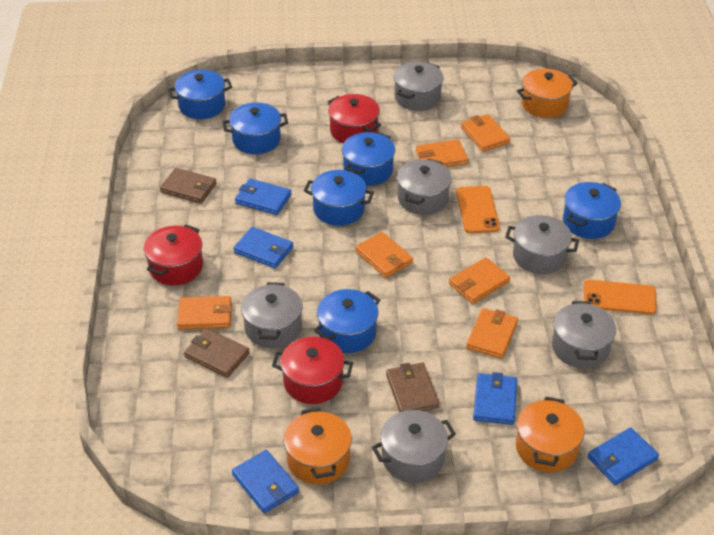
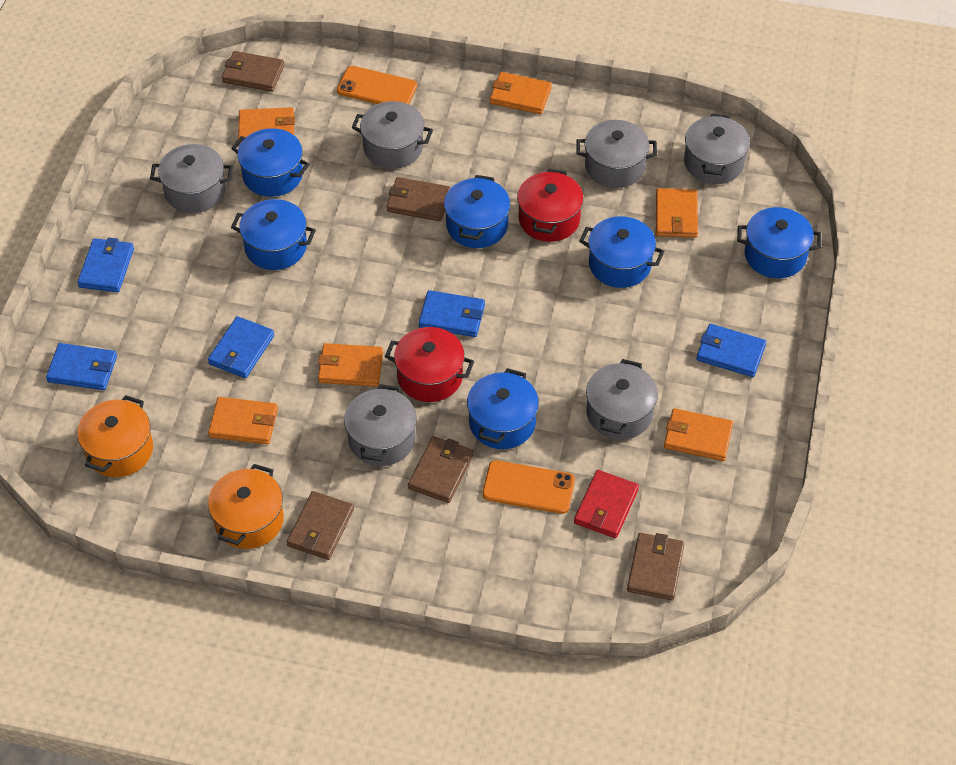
brown wallet: [160,168,217,204] [184,328,250,378] [386,363,439,412] = 3 -> [222,51,284,92] [287,491,354,560] [386,177,451,221] [408,436,473,503] [627,533,685,601] = 5
orange pot: [284,408,352,485] [516,397,585,473] [517,68,578,118] = 3 -> [77,395,153,477] [208,464,284,549] = 2
red pot: [144,224,203,285] [272,337,353,404] [328,94,381,143] = 3 -> [385,327,474,402] [517,169,584,242] = 2
red wallet: none = 0 -> [574,470,639,538] = 1

